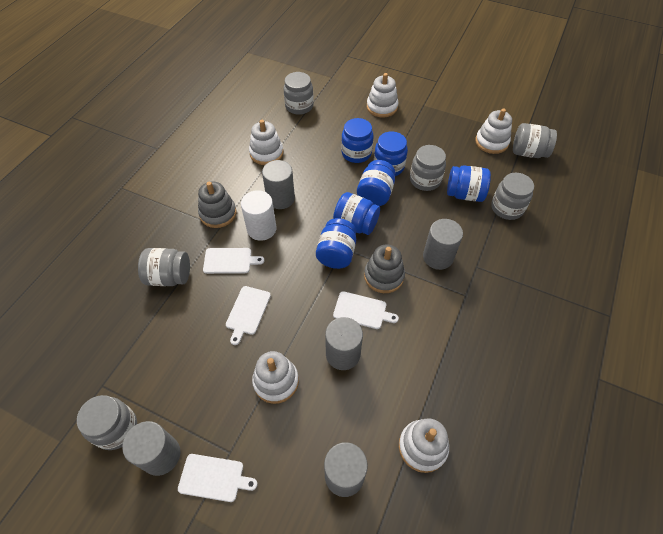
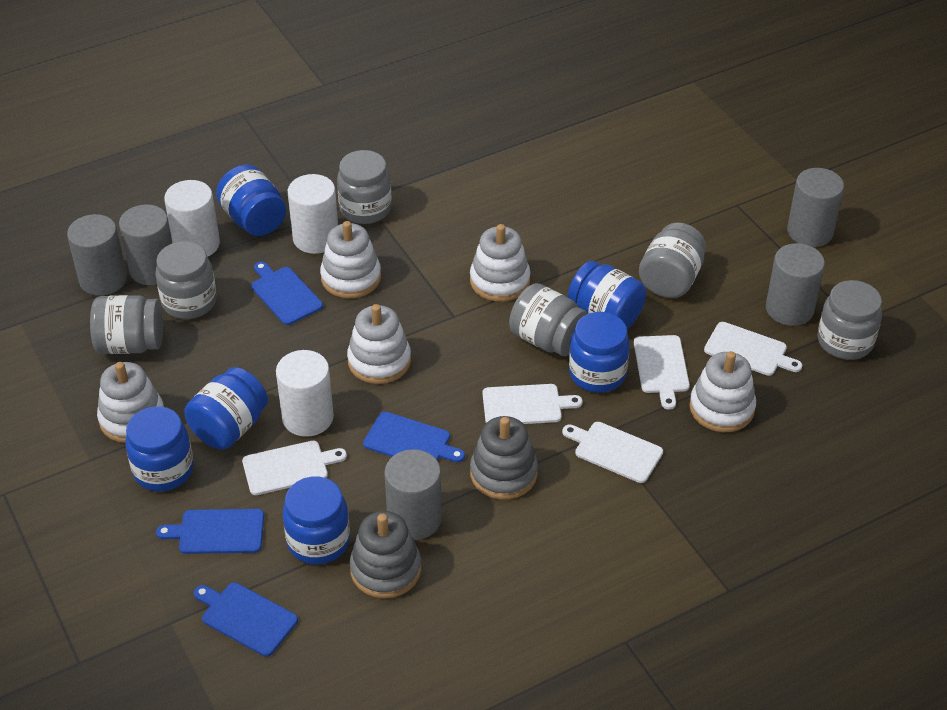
blue cutting board: none = 0 -> [156,509,264,554] [194,582,298,657] [251,262,323,325] [363,412,465,463] = 4
white cutting board: [178,454,257,502] [203,248,264,274] [226,286,271,345] [333,291,399,329] = 4 -> [242,441,347,495] [483,384,583,424] [562,422,663,483] [634,335,690,410] [704,322,802,376] = 5
white cylinder: [241,190,277,241] = 1 -> [164,180,220,257] [276,350,334,437] [288,174,338,254] = 3

